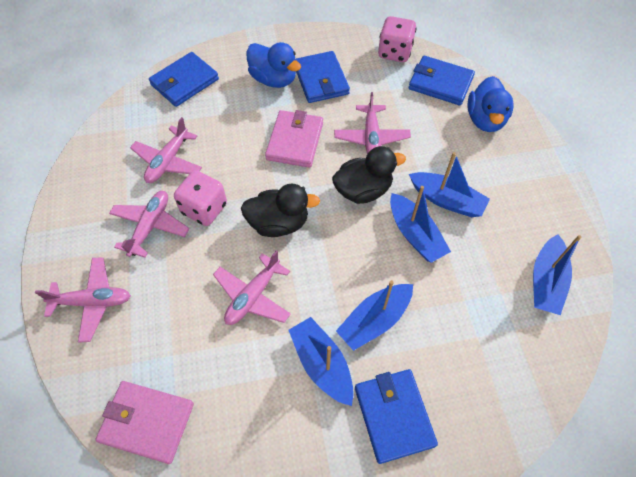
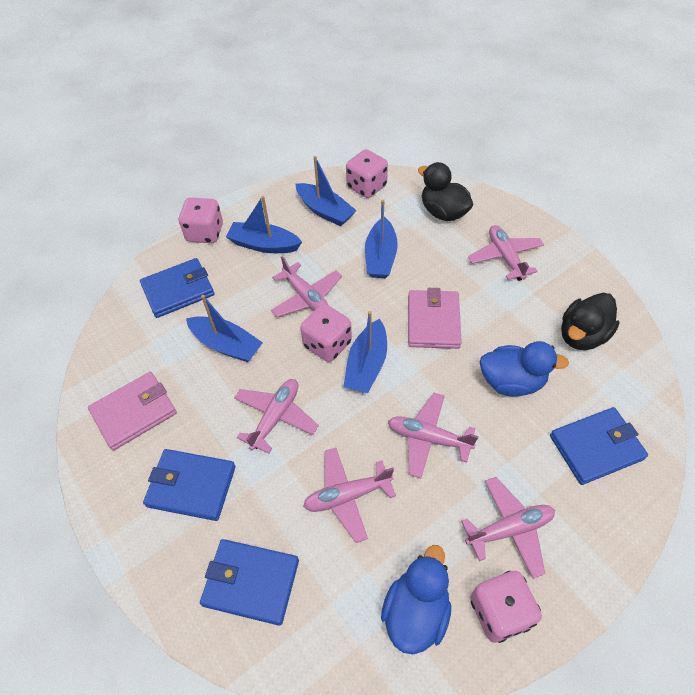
pink dice: [174,171,227,226] [378,16,417,62] = 2 -> [178,198,223,243] [300,304,352,362] [346,149,388,198] [470,571,542,643] = 4
pink plane: [35,257,131,343] [109,191,189,258] [130,117,202,183] [213,250,291,325] [334,92,411,154] = 5 -> [234,379,319,454] [271,256,342,317] [303,448,396,543] [388,393,479,478] [461,477,555,579] [468,225,544,281] = 6

